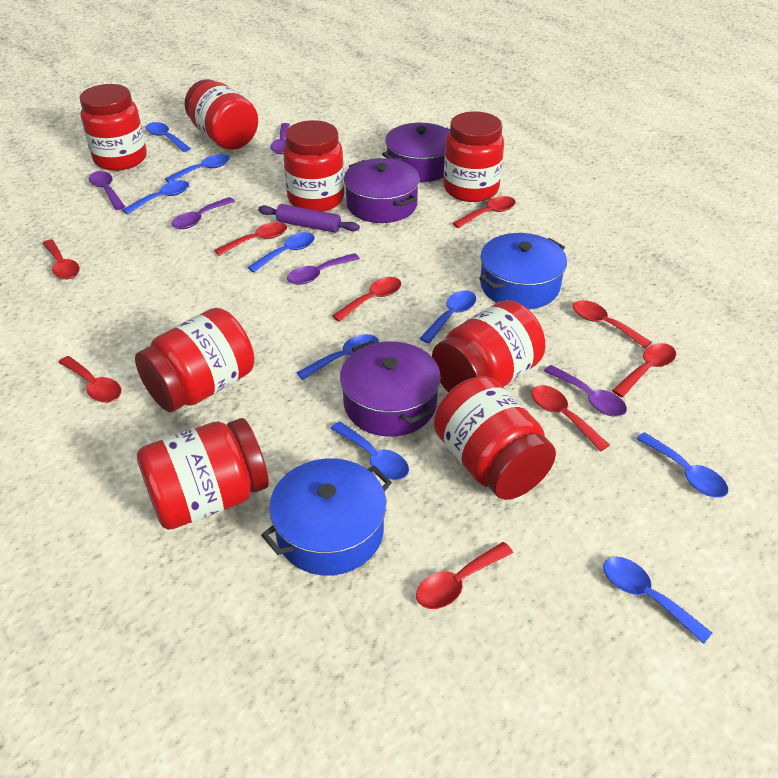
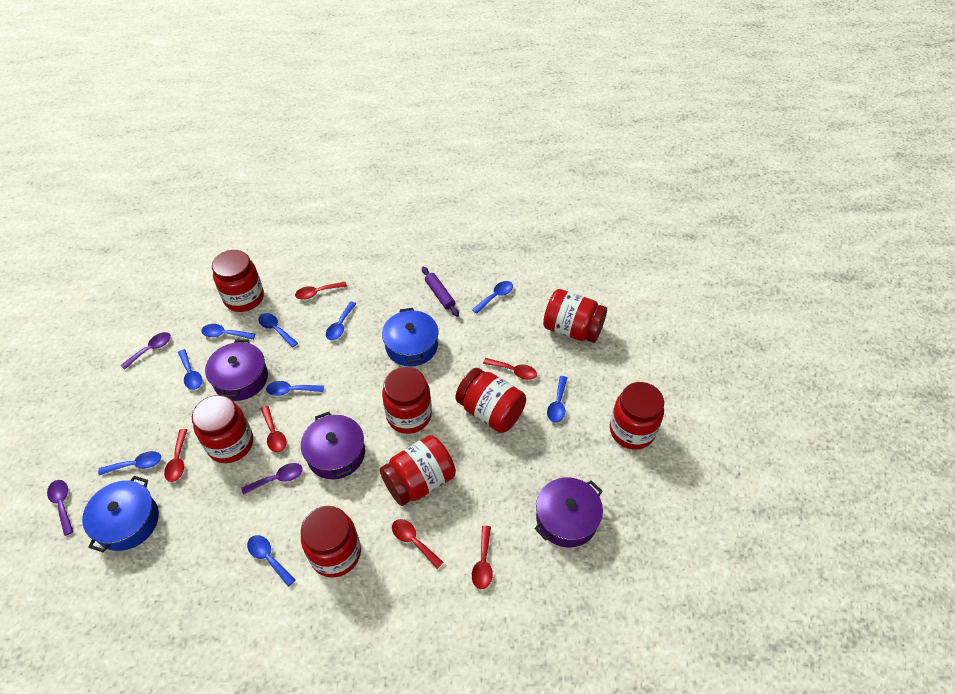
purple spoon: [89,171,125,210] [171,197,235,229] [270,123,290,154] [287,253,360,285] [544,365,627,417] = 5 -> [47,480,74,536] [120,332,171,370] [241,463,303,495] = 3
red spoon: [42,239,80,279] [58,356,121,403] [215,222,287,256] [332,277,401,322] [416,542,513,609] [453,196,516,228] [531,385,609,452] [573,300,652,348] [612,343,676,397] = 9 -> [164,429,188,482] [261,406,287,453] [295,282,347,300] [392,519,443,569] [472,526,493,589] [483,358,537,380] = 6

